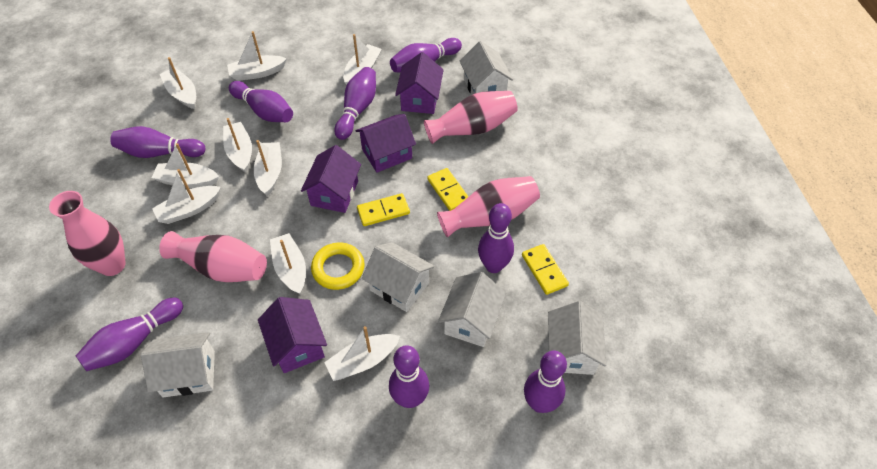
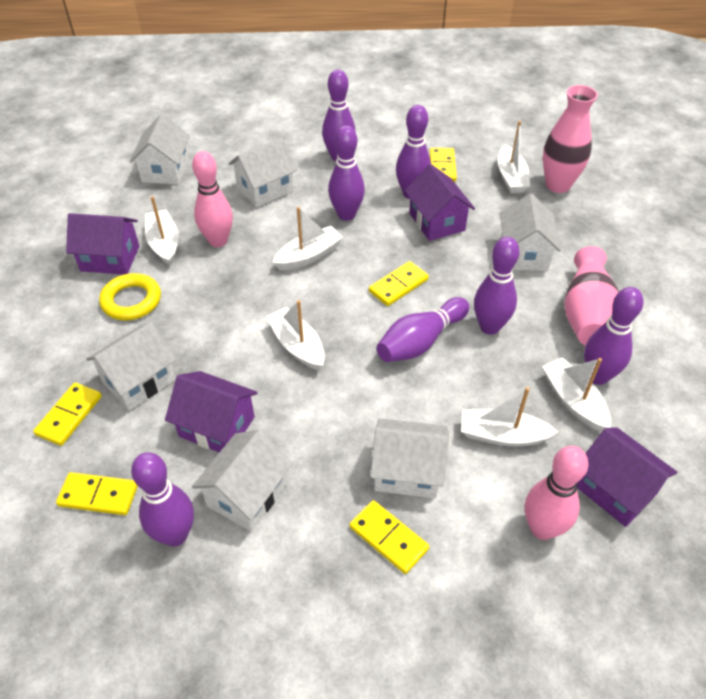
pink bowling pin: none = 0 -> [192,151,233,247] [525,446,588,540] = 2
pink vase: [49,191,126,276] [159,231,267,282] [424,91,518,144] [437,176,540,238] = 4 -> [543,85,598,193] [564,246,619,345] = 2
purple bowling pin: [76,298,183,371] [110,126,206,158] [229,81,293,122] [334,67,376,140] [389,345,429,408] [390,38,462,73] [478,203,514,273] [524,351,567,413] = 8 -> [131,452,194,546] [322,69,356,162] [328,125,365,221] [377,297,469,362] [396,105,431,199] [474,237,520,335] [584,287,644,385] = 7
white boat: [152,143,219,188] [152,169,221,224] [160,57,196,109] [223,118,252,173] [227,31,287,81] [254,140,282,196] [270,233,306,294] [324,326,400,381] [343,34,382,84] = 9 -> [145,196,179,266] [266,300,325,371] [272,207,343,270] [461,387,558,447] [498,121,530,194] [542,357,611,432] = 6
white house: [141,332,215,397] [362,242,434,312] [438,272,506,347] [460,41,513,95] [548,301,606,375] = 5 -> [86,322,176,410] [130,114,190,184] [192,430,293,532] [229,138,298,207] [370,418,449,498] [500,193,561,271] = 6
yellow domino: [357,193,410,226] [427,168,469,211] [522,244,569,295] = 3 -> [33,383,102,446] [56,472,138,515] [350,500,429,574] [369,261,429,306] [430,148,457,182] = 5

